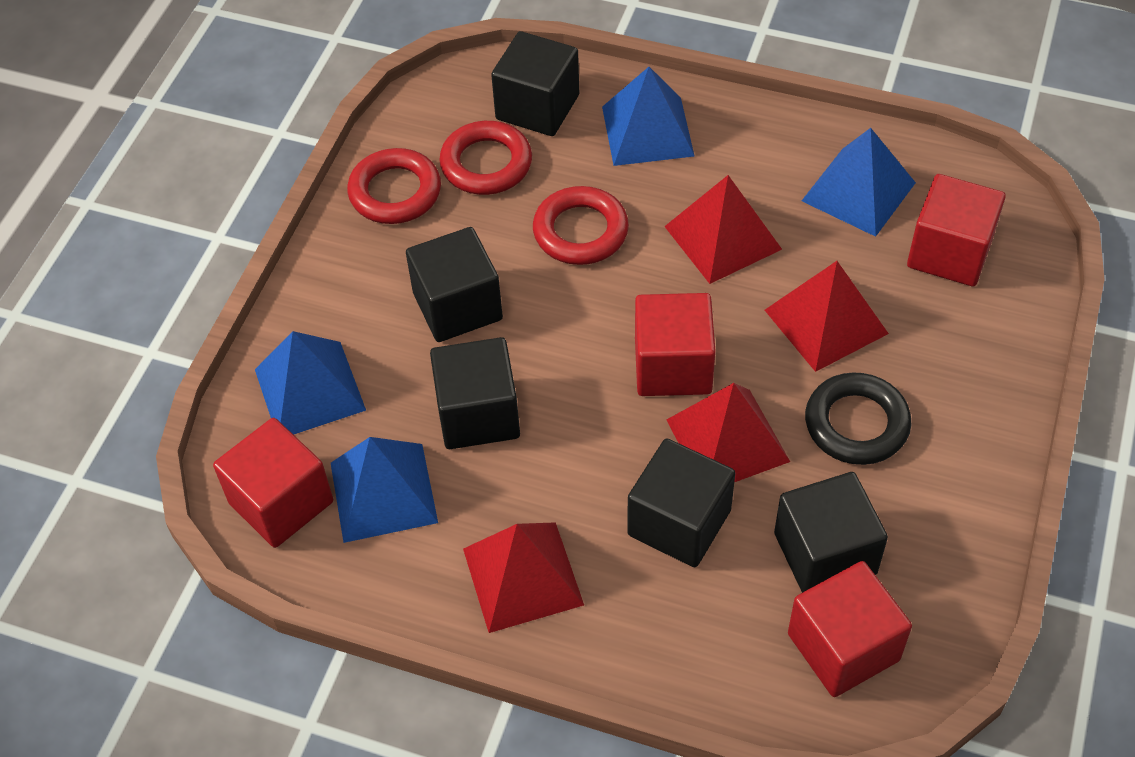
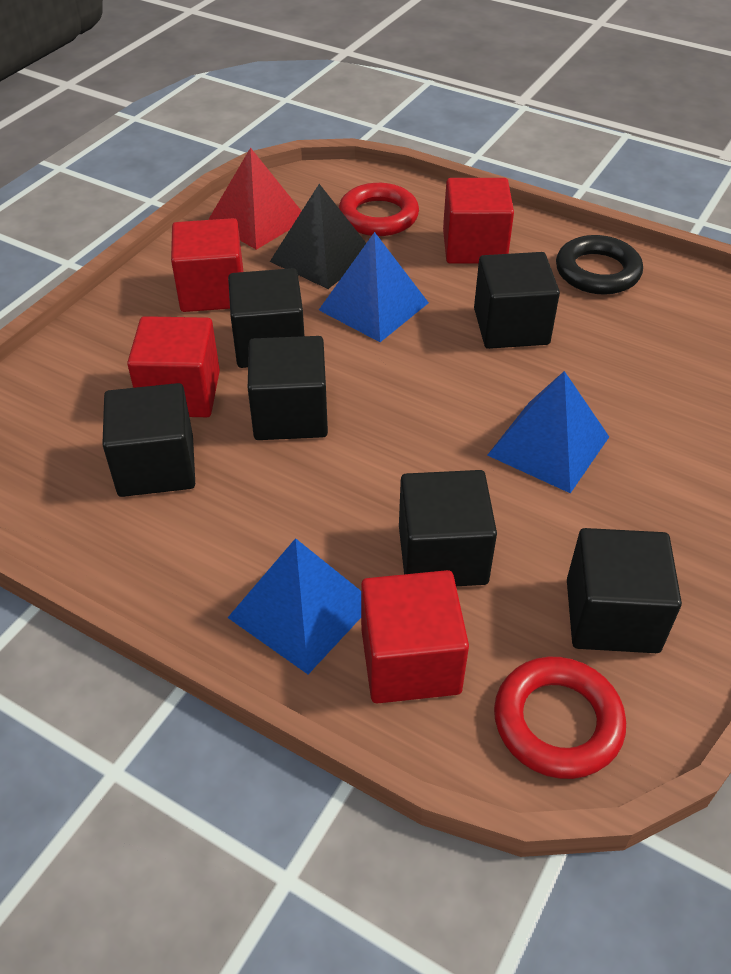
black cube: [406,227,503,342] [430,337,520,449] [491,31,579,136] [627,438,735,567] [774,472,888,593] = 5 -> [102,383,195,497] [228,268,304,368] [248,336,328,440] [399,470,497,586] [474,252,560,349] [567,528,682,653] = 6
black pyramid: none = 0 -> [270,184,366,289] = 1
blue pyramid: [255,331,366,435] [331,437,438,543] [602,67,694,166] [802,128,916,237] = 4 -> [228,538,361,674] [319,232,429,342] [487,371,609,493] = 3
red pyramid: [463,522,584,633] [664,175,782,284] [667,383,790,482] [765,261,889,372] = 4 -> [208,147,301,250] = 1
red ring: [347,148,441,224] [439,121,532,195] [533,186,629,265] = 3 -> [339,183,419,236] [494,657,626,779] = 2

